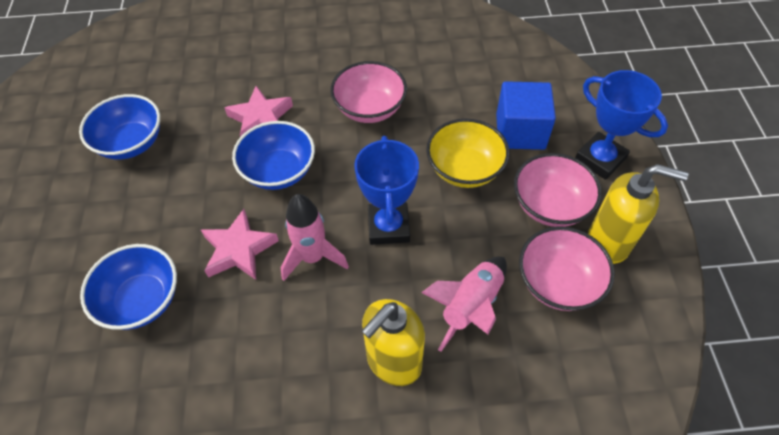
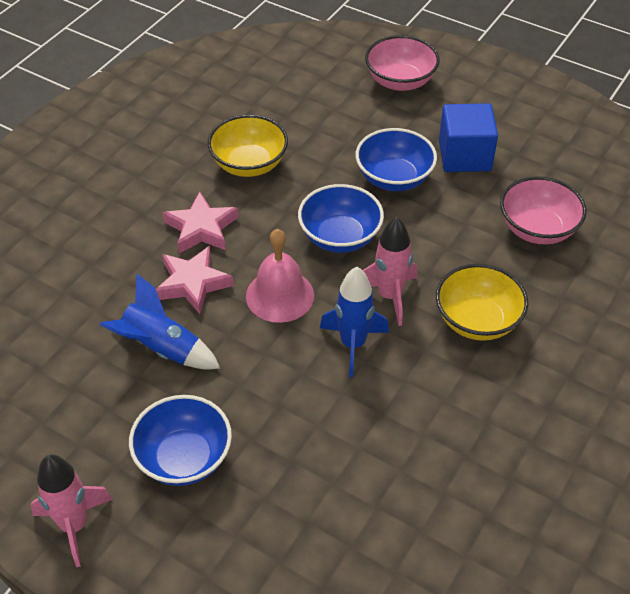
blue rocket: none = 0 -> [99,273,221,370] [320,267,389,377] = 2
blue trophy: [354,136,419,245] [575,70,668,180] = 2 -> none = 0
pink bell: none = 0 -> [246,229,314,323] = 1
pink bowl: [330,61,407,123] [514,153,602,227] [519,226,615,311] = 3 -> [365,35,440,91] [500,176,587,245] = 2
yellow bowl: [426,119,509,188] = 1 -> [208,115,288,177] [436,264,528,341] = 2
yellow soap dispenser: [362,299,425,386] [588,164,688,264] = 2 -> none = 0

